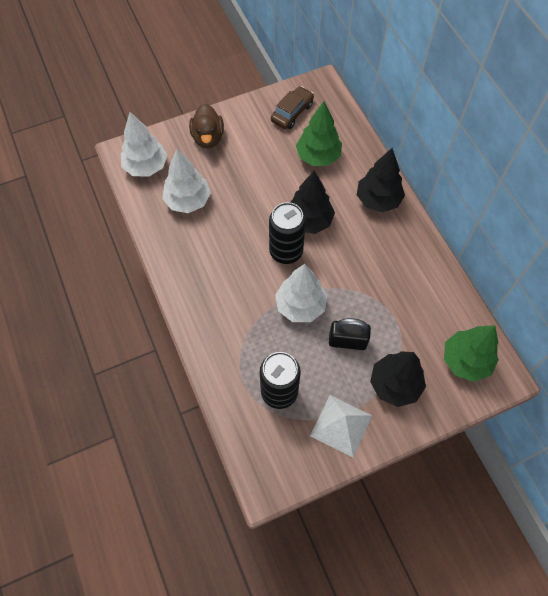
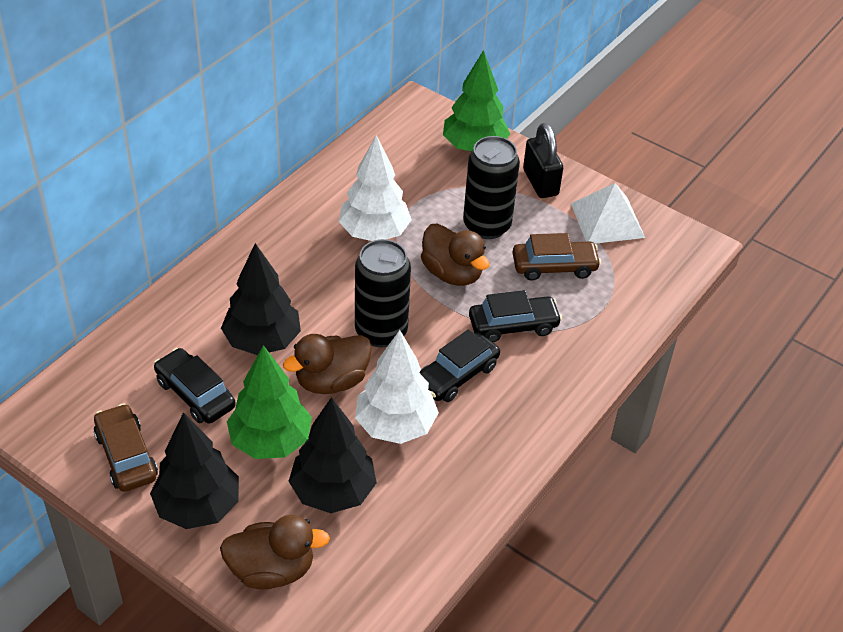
black car: none = 0 -> [154,348,236,423] [419,329,500,402] [469,290,562,342] = 3
brown car: [271,86,314,129] = 1 -> [94,403,158,492] [512,233,601,281] = 2
brown duck: [189,104,224,148] = 1 -> [220,515,330,589] [283,334,372,394] [421,224,490,286] = 3
white tree: [121,112,167,177] [162,149,211,213] [275,264,327,322] = 3 -> [338,135,412,241] [355,330,439,444] = 2

